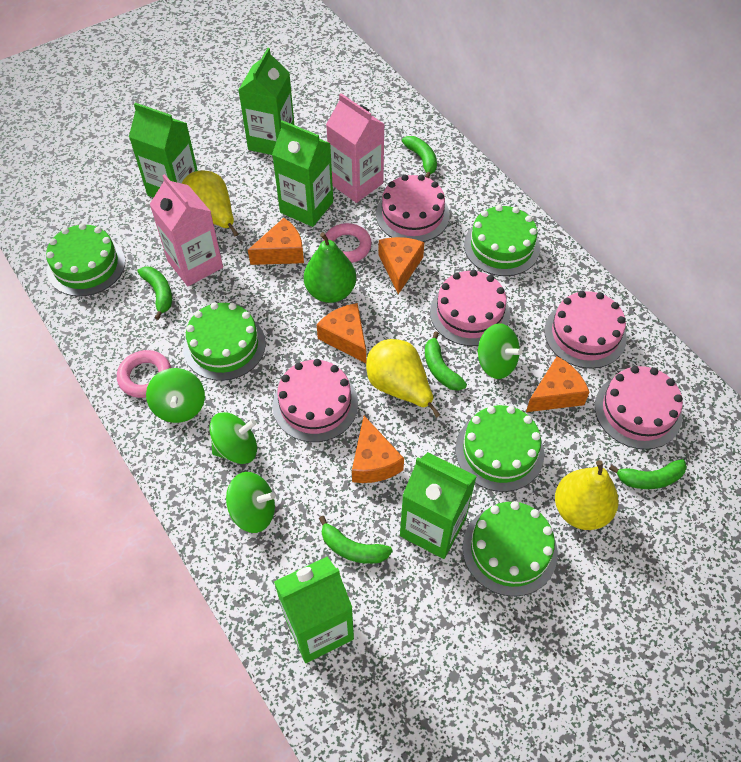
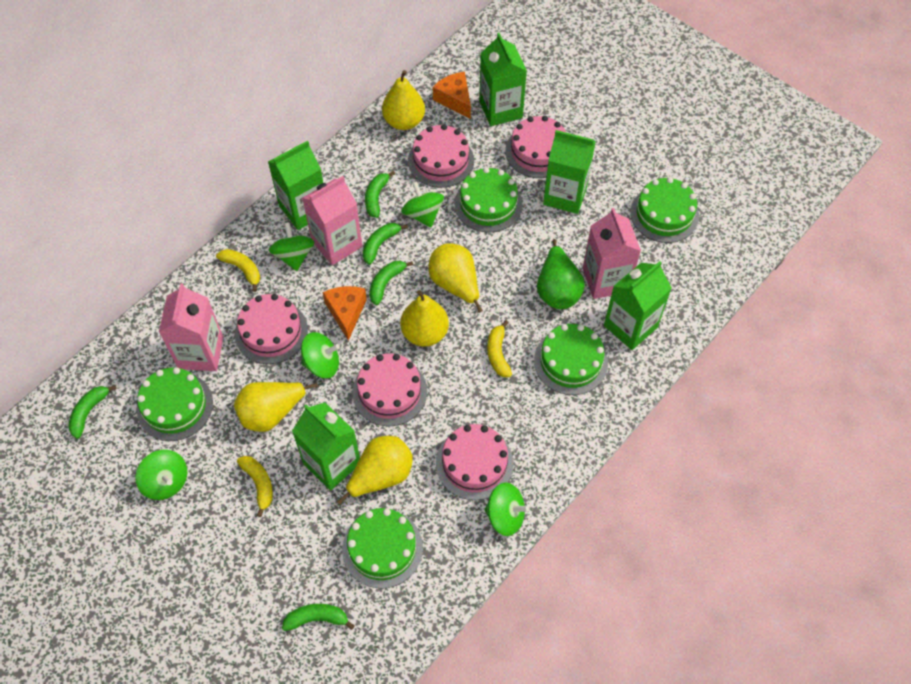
green spinning top: [146,368,205,423] [209,412,257,464] [226,472,275,533] [477,323,522,379] = 4 -> [135,450,187,500] [269,222,315,271] [301,332,340,378] [401,181,444,227] [484,482,530,536] = 5
orange cheese: [248,218,304,265] [317,303,366,363] [352,416,404,483] [378,237,425,294] [526,356,590,412] = 5 -> [322,286,367,341] [433,72,471,119] = 2
pink carton: [149,174,223,286] [326,93,385,203] = 2 -> [159,283,223,371] [302,176,363,265] [583,208,641,299] = 3
pink ring: [117,350,171,398] [323,223,372,263] = 2 -> none = 0
yellow banana: none = 0 -> [216,249,260,292] [237,456,273,517] [487,320,512,377] = 3
yellow pear: [181,170,239,236] [366,339,440,418] [555,460,619,530] = 3 -> [234,382,318,432] [337,436,413,505] [382,70,425,130] [400,290,449,346] [429,243,483,313] = 5

